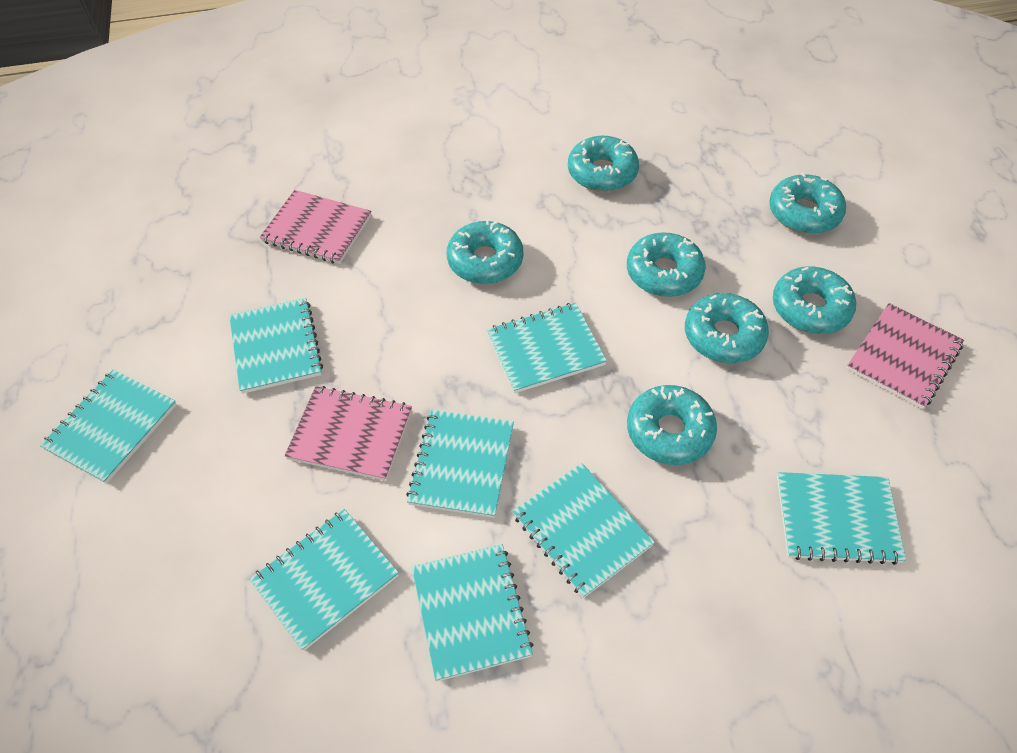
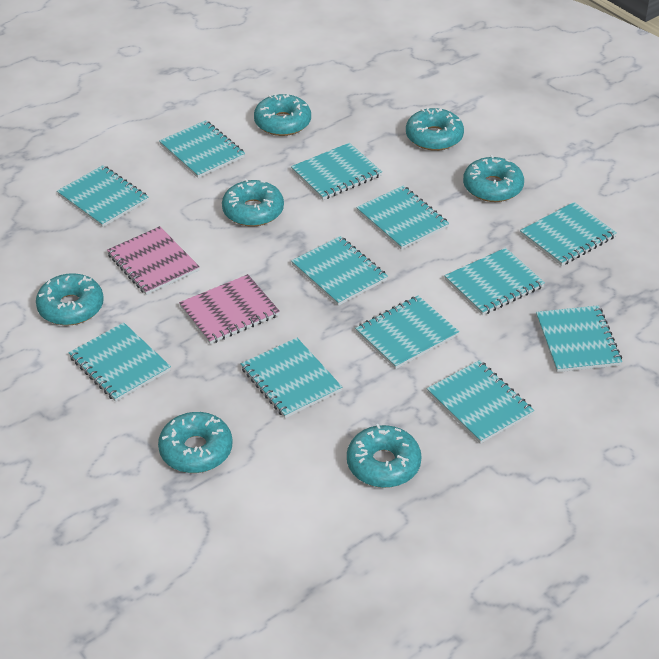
pink notebook: [260,190,371,264] [284,386,412,481] [846,303,964,409] = 3 -> [107,226,200,295] [179,274,280,344] = 2
turquoise notebook: [40,369,177,484] [229,298,323,394] [249,509,399,651] [406,410,514,518] [412,544,534,682] [486,303,607,393] [513,463,655,598] [777,472,906,565] = 8 -> [57,165,148,227] [69,322,171,402] [159,120,245,178] [241,338,342,418] [291,143,382,200] [291,236,388,306] [355,296,459,369] [356,185,449,250] [427,360,534,444] [444,248,545,315] [520,202,617,266] [536,305,622,372] = 12

